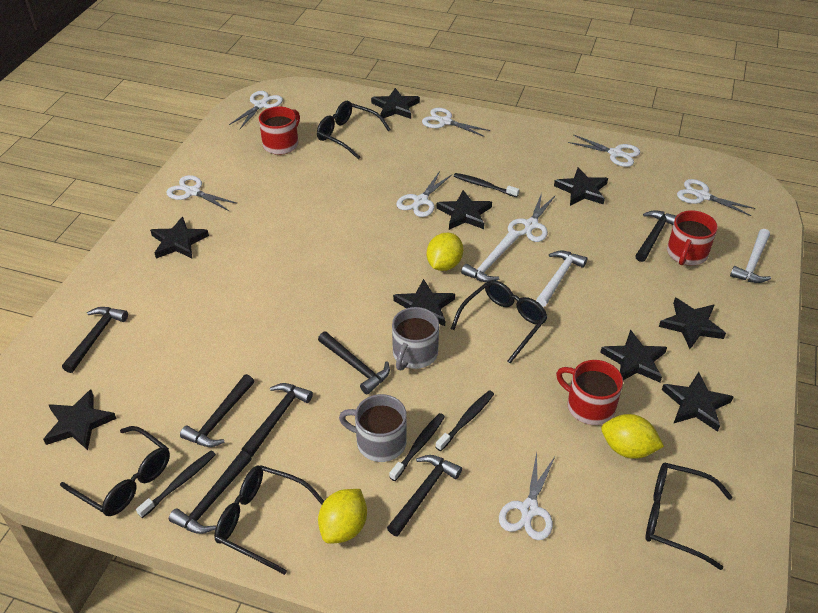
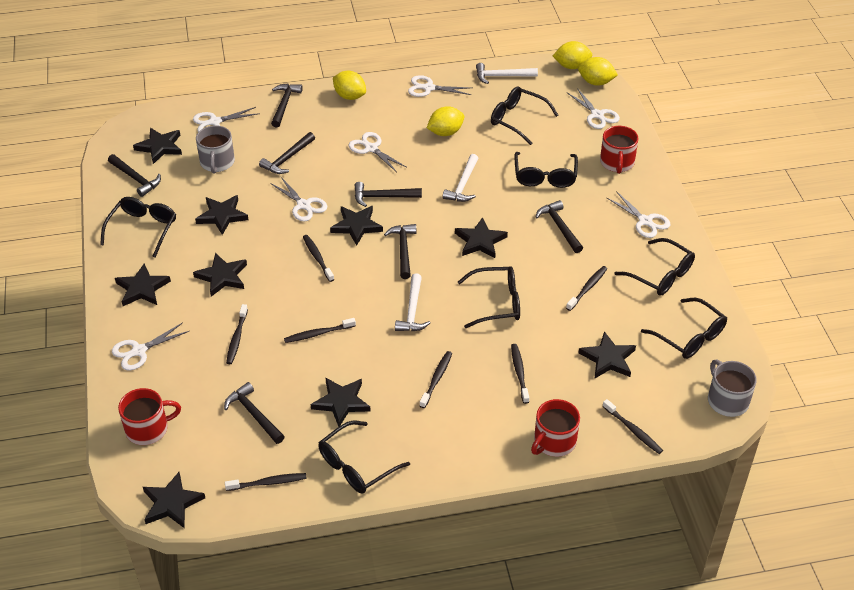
black glasses: [60,426,170,516] [214,465,324,575] [317,101,391,159] [451,280,548,364] [646,463,732,570] = 5 -> [100,197,176,258] [318,421,410,494] [458,266,520,328] [491,86,558,145] [514,152,578,188] [614,238,695,296] [641,298,727,359] = 7
black toothbrush: [136,450,216,518] [389,413,445,481] [436,390,494,451] [454,173,519,197] = 4 -> [225,473,307,491] [226,304,248,364] [284,318,356,343] [303,235,334,282] [420,351,452,408] [511,344,529,404] [566,266,607,311] [602,399,663,454] = 8
white scissors: [166,175,238,211] [229,91,283,129] [396,171,452,217] [422,108,490,137] [499,452,555,540] [508,193,556,242] [568,134,640,167] [677,179,756,216] = 8 -> [112,322,189,371] [193,107,260,132] [270,177,327,221] [349,132,406,172] [408,75,472,97] [568,88,620,129] [607,191,670,238] = 7
yellow lemon: [318,489,367,544] [427,233,463,271] [601,414,664,459] = 3 -> [333,71,366,100] [427,106,464,136] [553,41,592,69] [578,57,618,86] = 4

